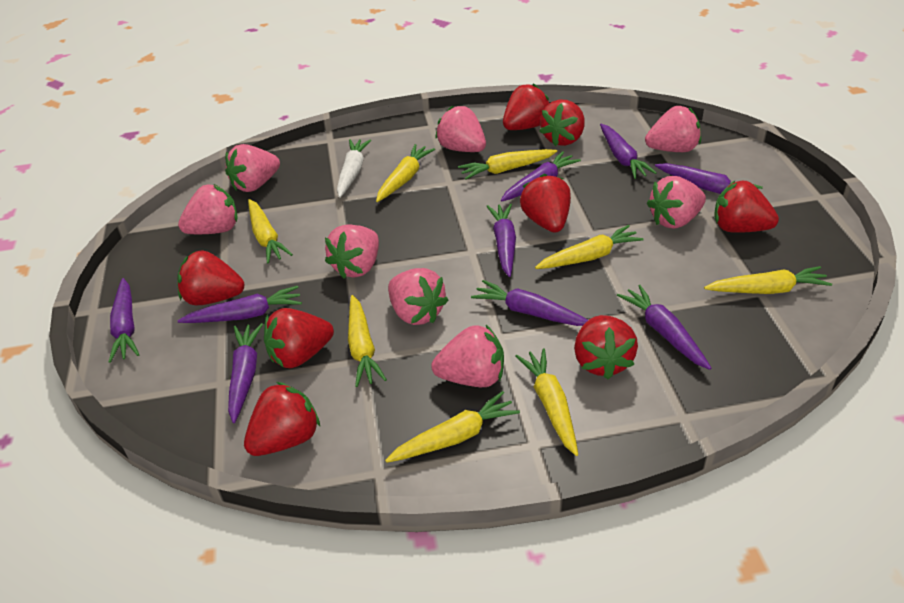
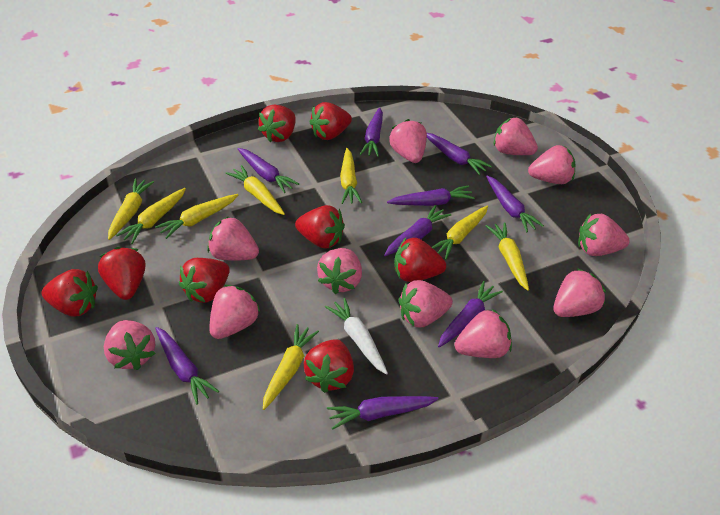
pink strawberry: [178,184,238,234] [225,144,280,192] [325,224,379,278] [388,268,448,325] [431,325,504,387] [435,106,486,152] [645,106,701,152] [647,176,706,229] = 8 -> [104,320,156,370] [207,216,259,261] [209,285,260,339] [317,248,362,294] [389,119,427,163] [399,280,453,327] [455,309,512,358] [494,117,538,155] [528,145,575,184] [553,268,606,317] [578,213,630,256] = 11

